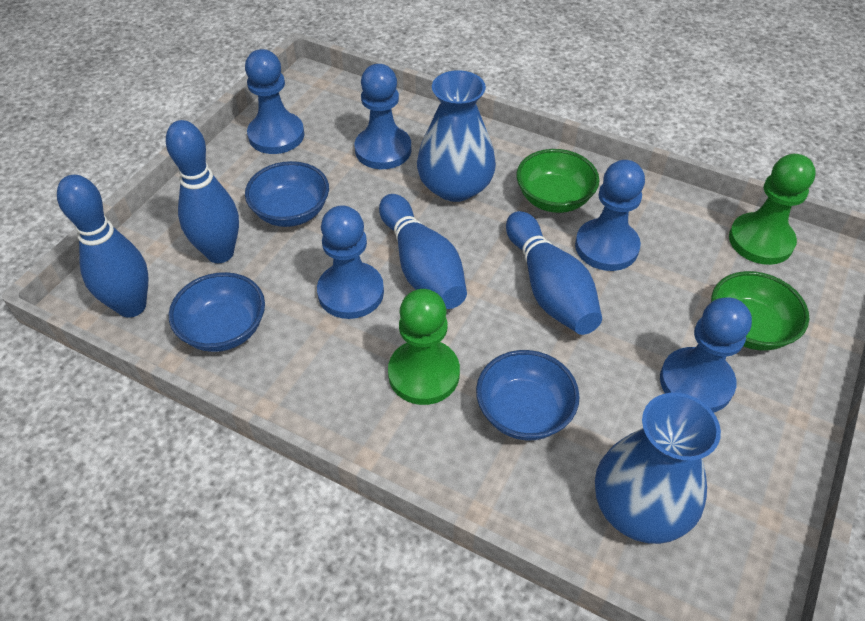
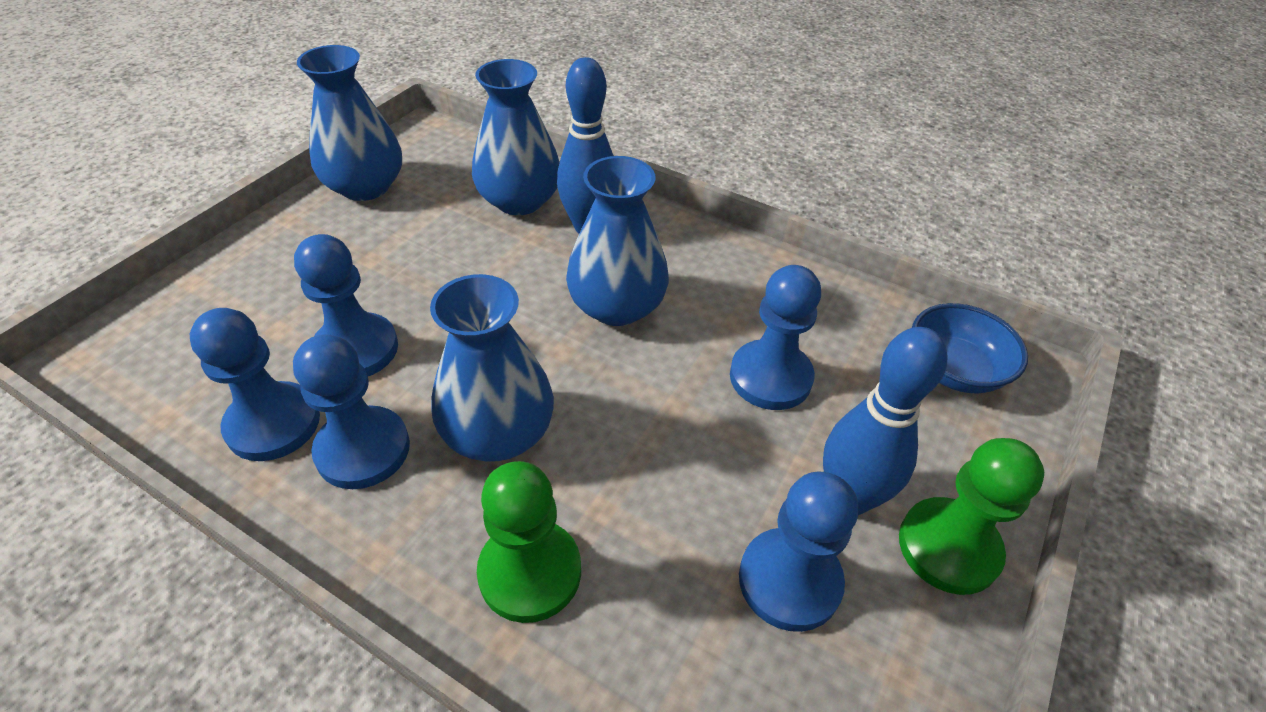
blue bowl: [169,272,265,352] [245,161,329,227] [476,350,580,440] = 3 -> [912,303,1028,393] = 1
blue bowling pin: [57,175,148,318] [166,120,239,263] [379,194,467,309] [506,211,602,335] = 4 -> [557,57,614,233] [823,327,948,515] = 2
blue vase: [417,70,496,202] [595,393,721,544] = 2 -> [297,45,402,201] [430,274,554,462] [472,59,560,215] [566,156,669,326] = 4
green bowl: [516,149,599,213] [711,271,809,350] = 2 -> none = 0

